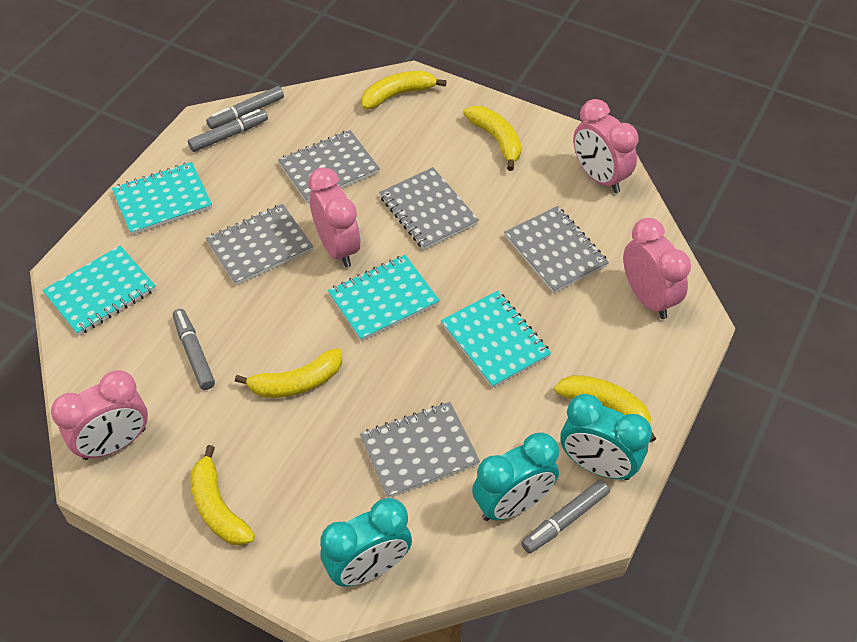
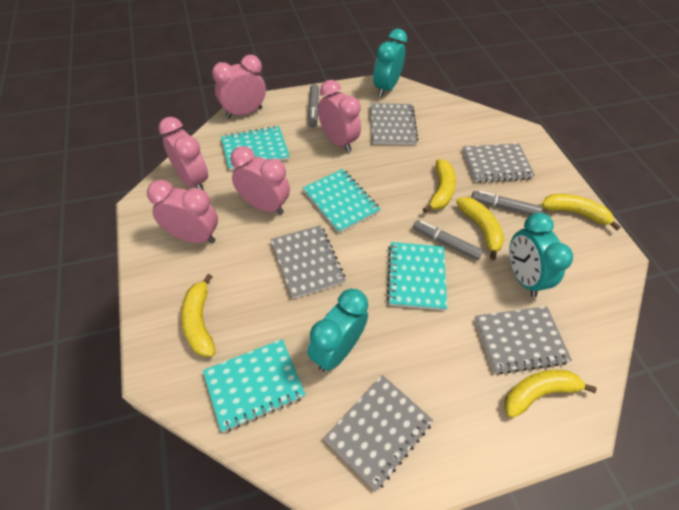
grey marker: [173,309,215,390] [188,109,268,152] [206,86,284,129] [521,480,610,553] = 4 -> [308,84,319,128] [413,220,483,260] [471,190,542,215] = 3
pink clock: [51,370,148,460] [308,167,361,267] [573,99,639,193] [623,218,691,319] = 4 -> [147,180,218,243] [159,117,208,190] [212,55,266,118] [230,146,290,215] [318,80,361,152] = 5

